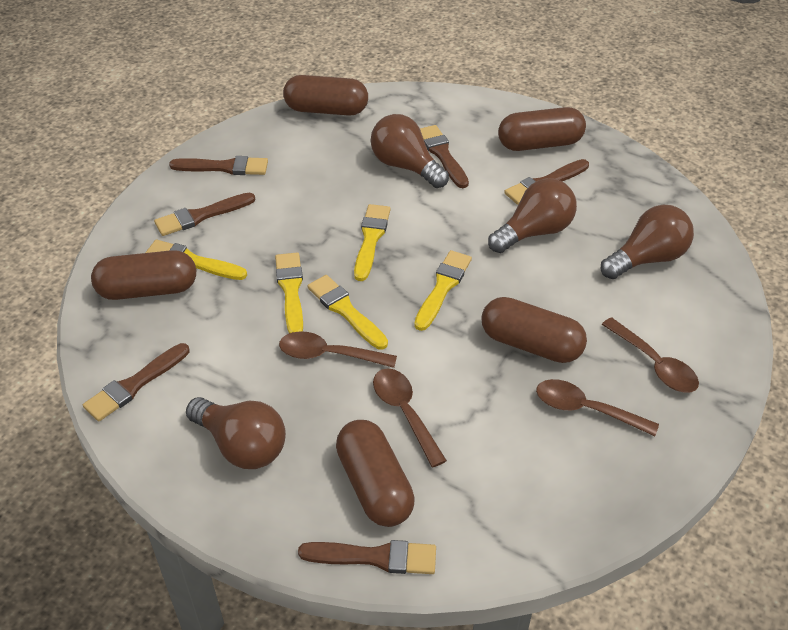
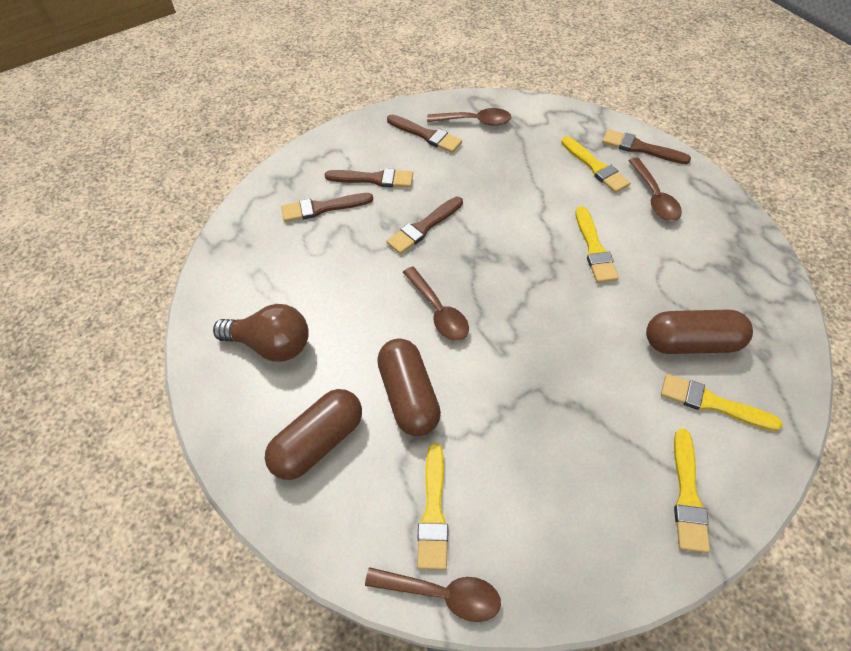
brown brush: [83,343,189,421] [154,193,255,236] [169,156,268,175] [298,540,436,574] [420,125,469,188] [504,159,589,205] = 6 -> [281,193,373,222] [325,168,413,188] [387,115,462,153] [387,197,463,254] [602,129,691,164] = 5
brown capsule: [91,250,196,300] [283,75,368,116] [336,420,415,527] [481,297,587,363] [498,107,586,151] = 5 -> [265,389,362,480] [377,339,441,436] [646,309,753,354] = 3
brown light bulb: [186,397,286,469] [371,114,449,188] [488,178,577,253] [601,205,694,279] = 4 -> [213,304,309,362] = 1

